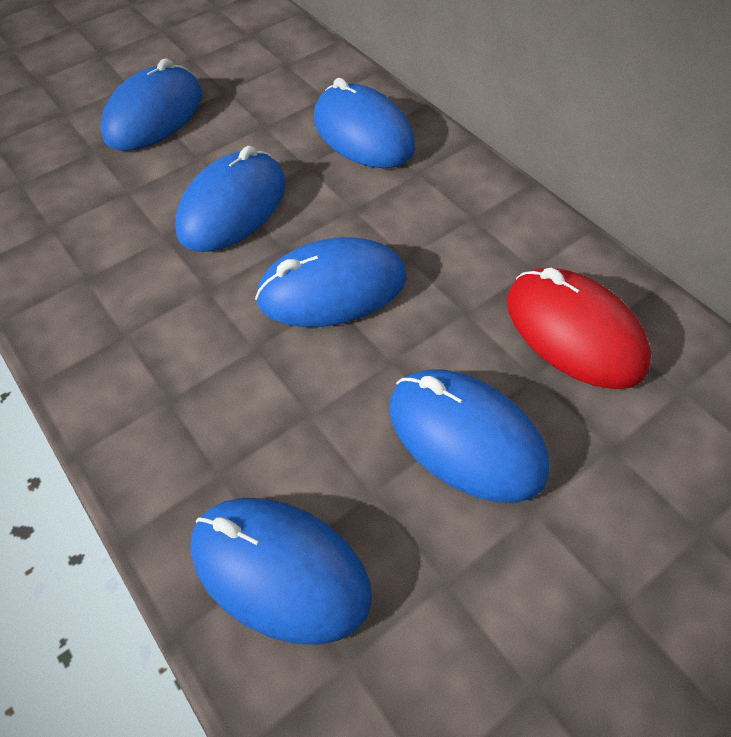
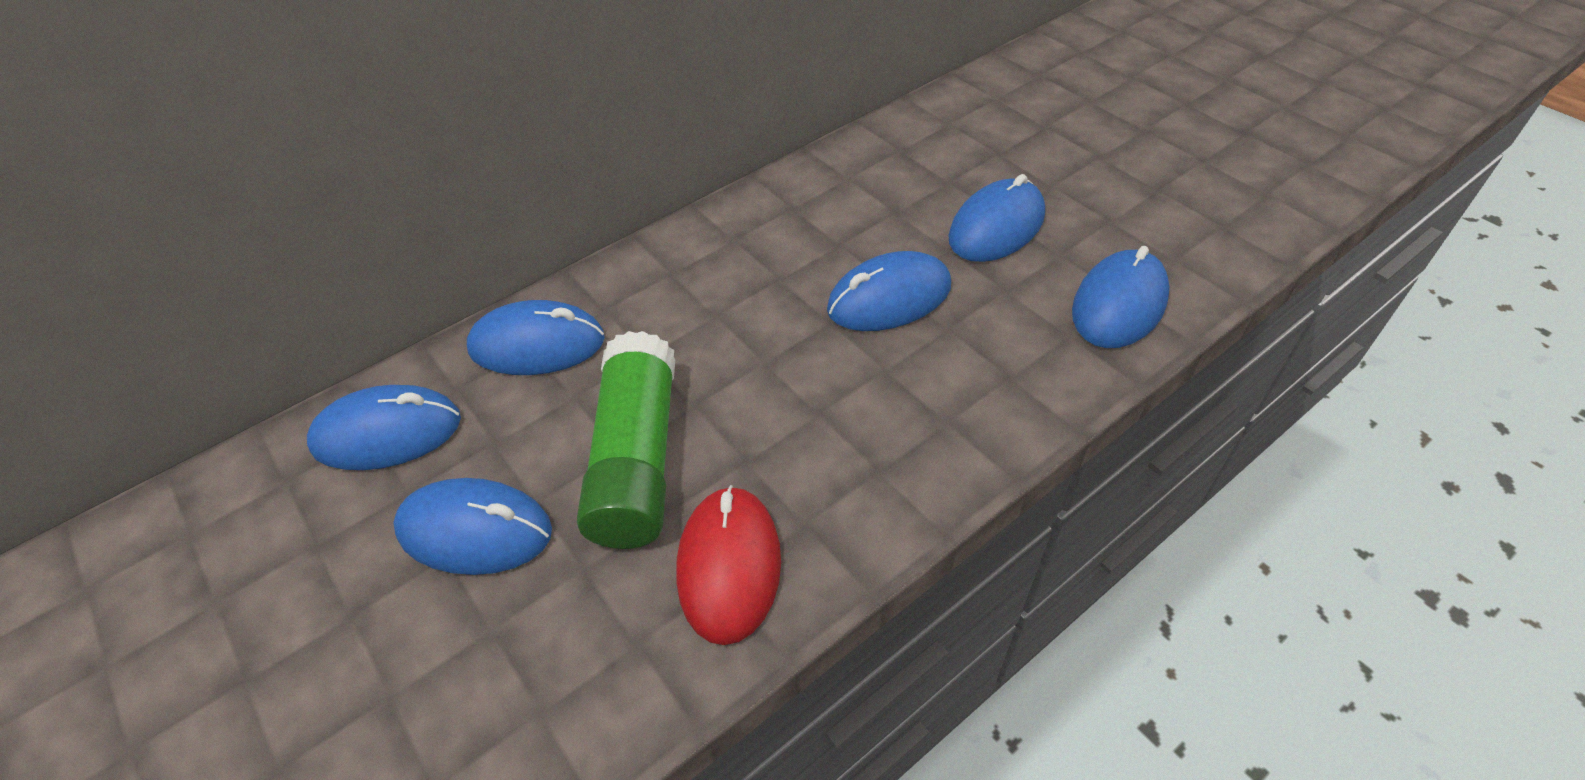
green glue stick: none = 0 -> [577,331,675,549] = 1

